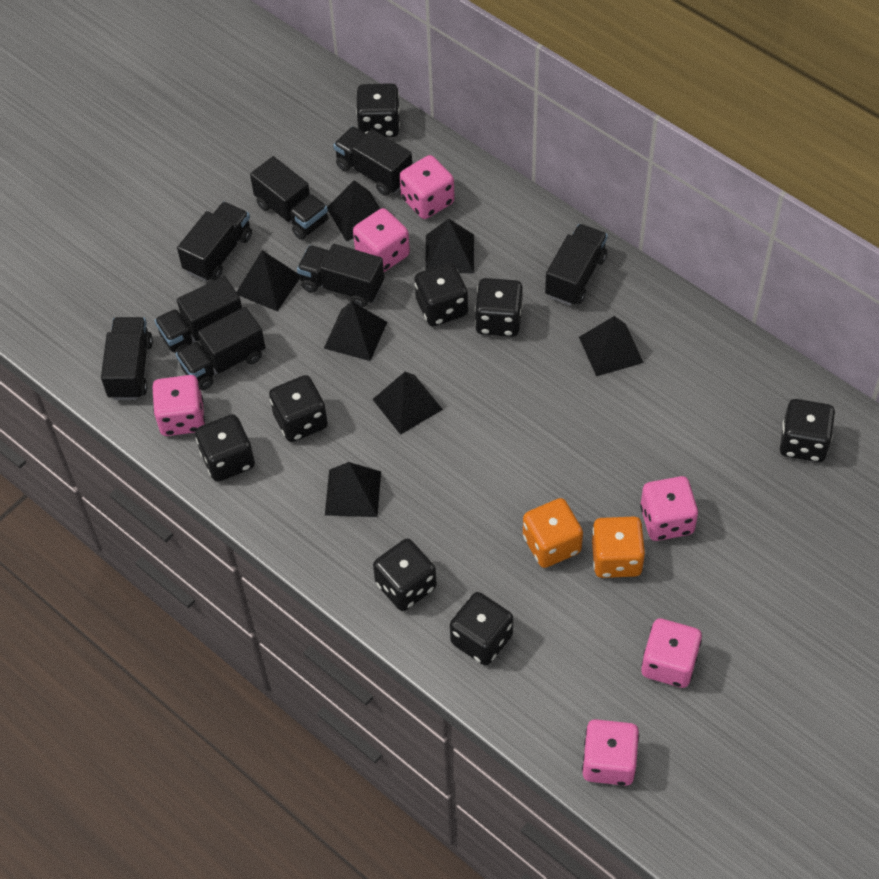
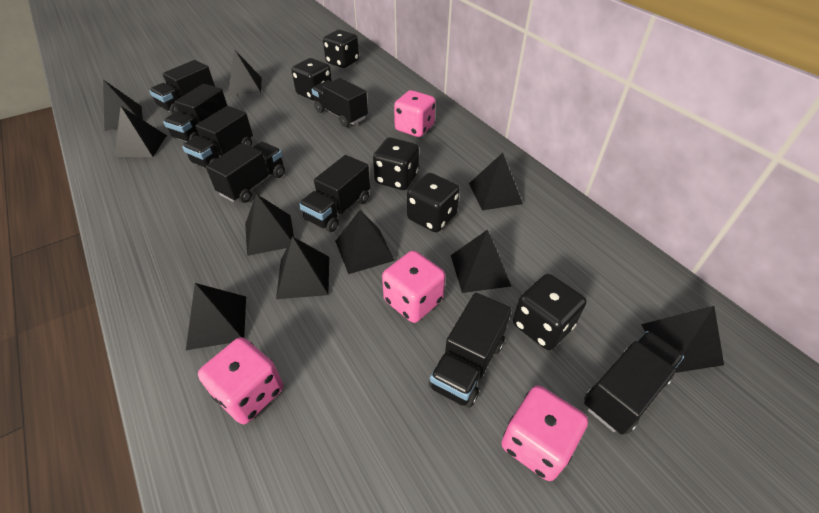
black dice: [195,414,255,482] [269,375,328,442] [356,83,400,137] [373,539,437,611] [414,263,468,326] [450,592,513,665] [475,278,523,337] [780,399,835,462] = 8 -> [291,58,332,101] [323,30,359,68] [373,137,419,190] [407,173,460,232] [513,274,586,350] = 5
black pyramid: [236,250,300,312] [324,301,387,361] [325,462,381,517] [327,180,380,241] [373,372,443,435] [425,219,474,273] [579,316,644,376] = 7 -> [103,80,143,131] [115,106,167,157] [186,283,246,350] [228,49,262,96] [245,194,294,256] [276,236,329,299] [335,210,395,274] [451,230,511,293] [469,153,523,211] [641,306,724,373] = 10
orange dice: [523,498,583,568] [592,516,645,578] = 2 -> none = 0
pink dice: [152,375,205,436] [353,208,410,272] [400,155,455,219] [582,719,639,786] [640,476,698,541] [641,618,702,688] = 6 -> [198,337,283,424] [382,250,446,323] [394,90,436,137] [501,385,588,481] = 4

